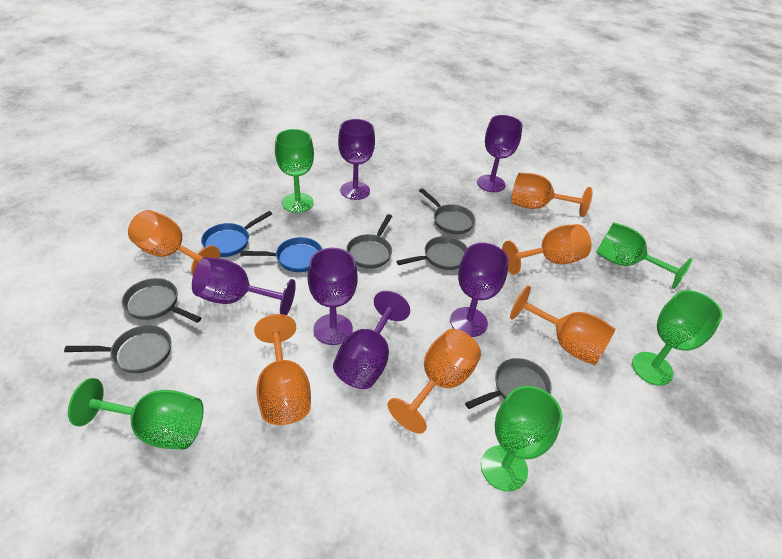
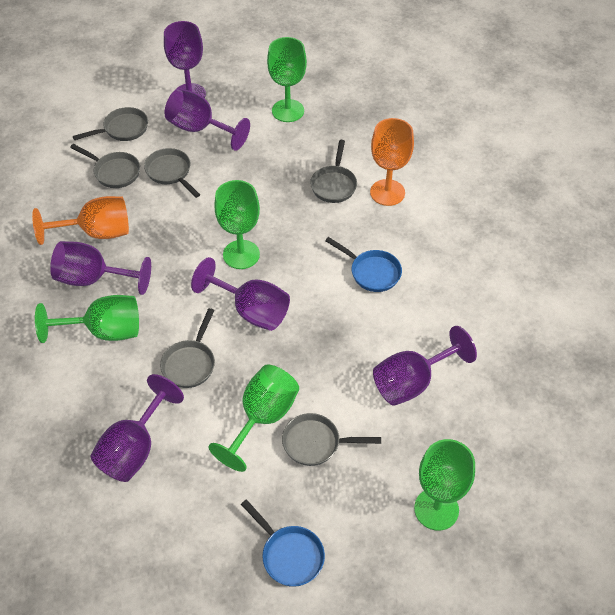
orange goblet: [128,210,220,275] [254,314,311,425] [387,329,481,434] [502,224,591,275] [510,286,616,365] [511,173,592,217] = 6 -> [32,196,129,245] [370,118,414,206] = 2

